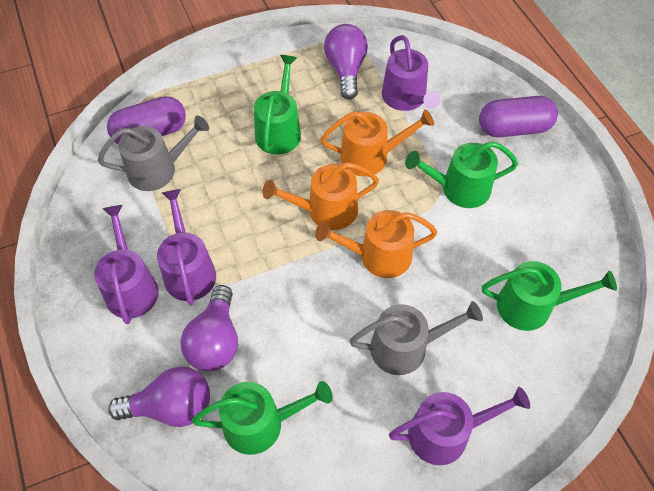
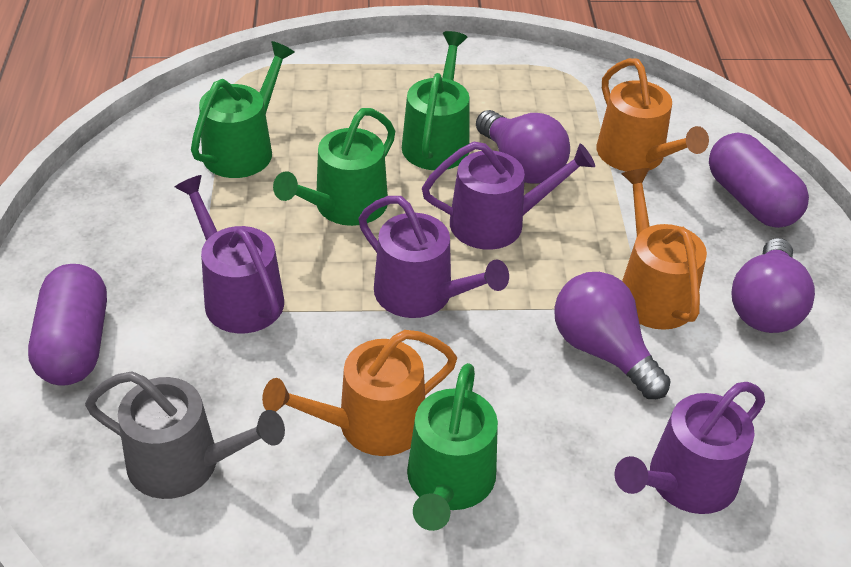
grey watering can: [98,116,209,191] [349,301,483,375] = 2 -> [85,371,285,499] = 1

